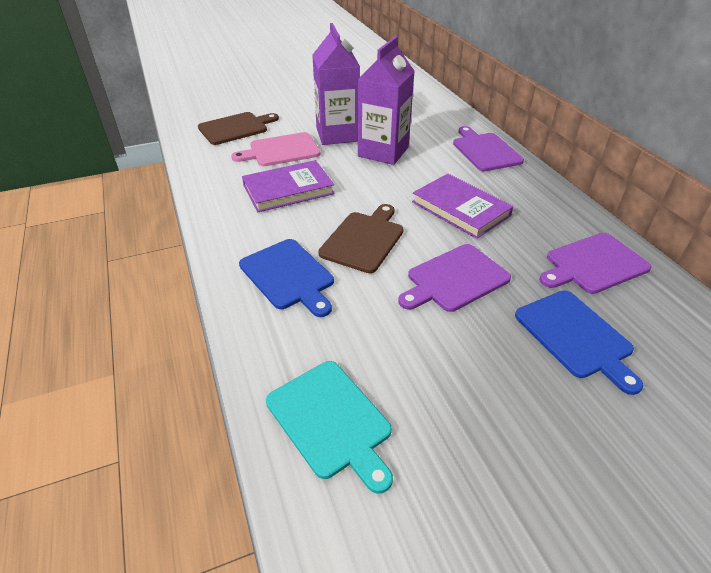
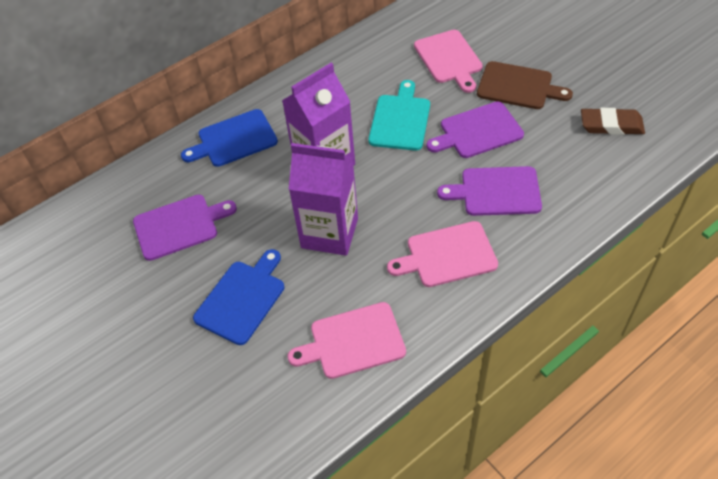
brown cutting board: [198,112,279,145] [318,204,404,273] = 2 -> [477,61,573,109] = 1
brown eraser: none = 0 -> [581,108,645,135] = 1
pink cutting board: [231,132,321,166] = 1 -> [288,302,406,379] [387,221,498,287] [414,30,483,93] = 3
purple book: [242,160,335,212] [412,174,513,239] = 2 -> none = 0

